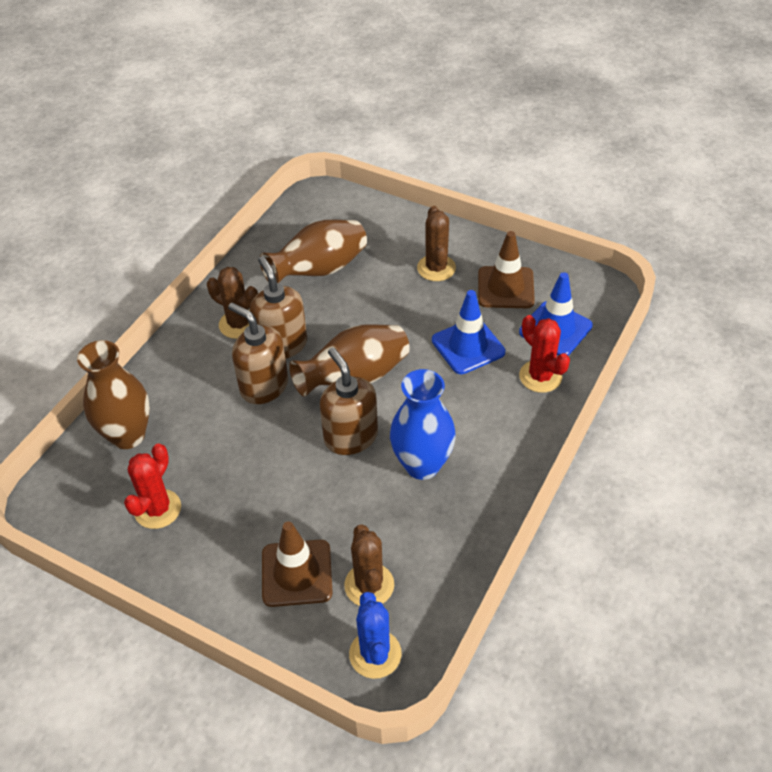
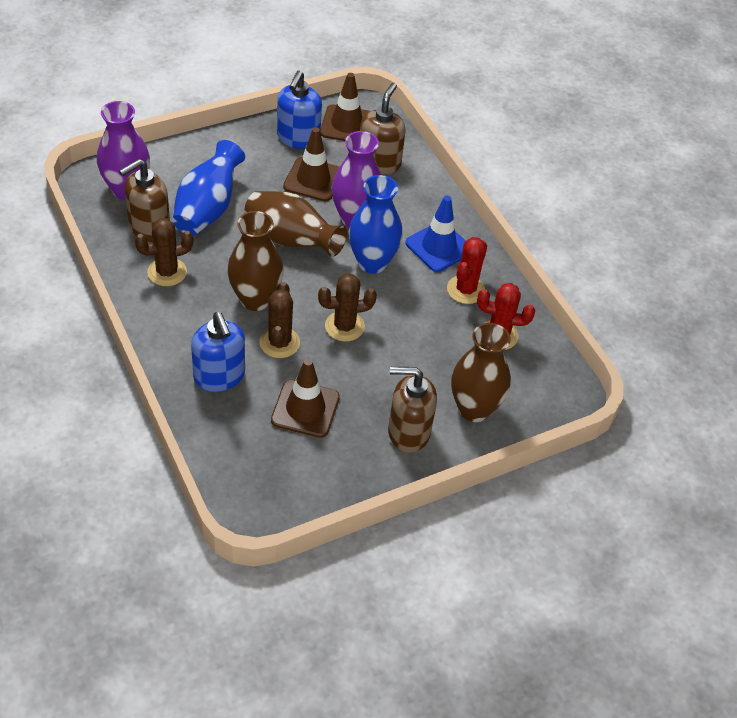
blue cactus: [349,592,402,679] = 1 -> none = 0
blue soap dispenser: none = 0 -> [191,312,245,392] [277,71,322,149] = 2
blue traffic cone: [432,290,505,374] [519,272,593,356] = 2 -> [405,196,465,272] = 1
blue vase: [390,369,456,480] = 1 -> [172,140,245,235] [349,175,403,274] = 2
brown traffic cone: [262,522,333,607] [478,231,535,308] = 2 -> [271,359,340,438] [283,127,339,201] [321,73,369,141] = 3
purple vase: none = 0 -> [97,101,150,200] [332,131,381,227] = 2

